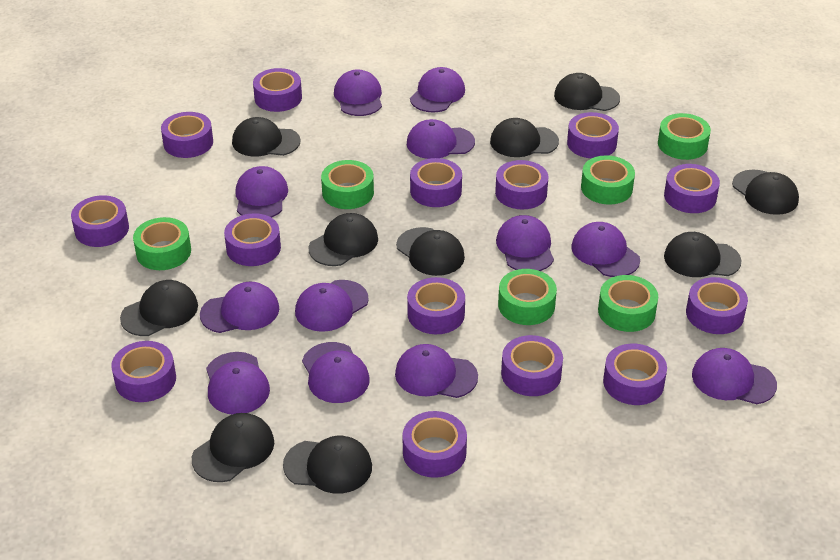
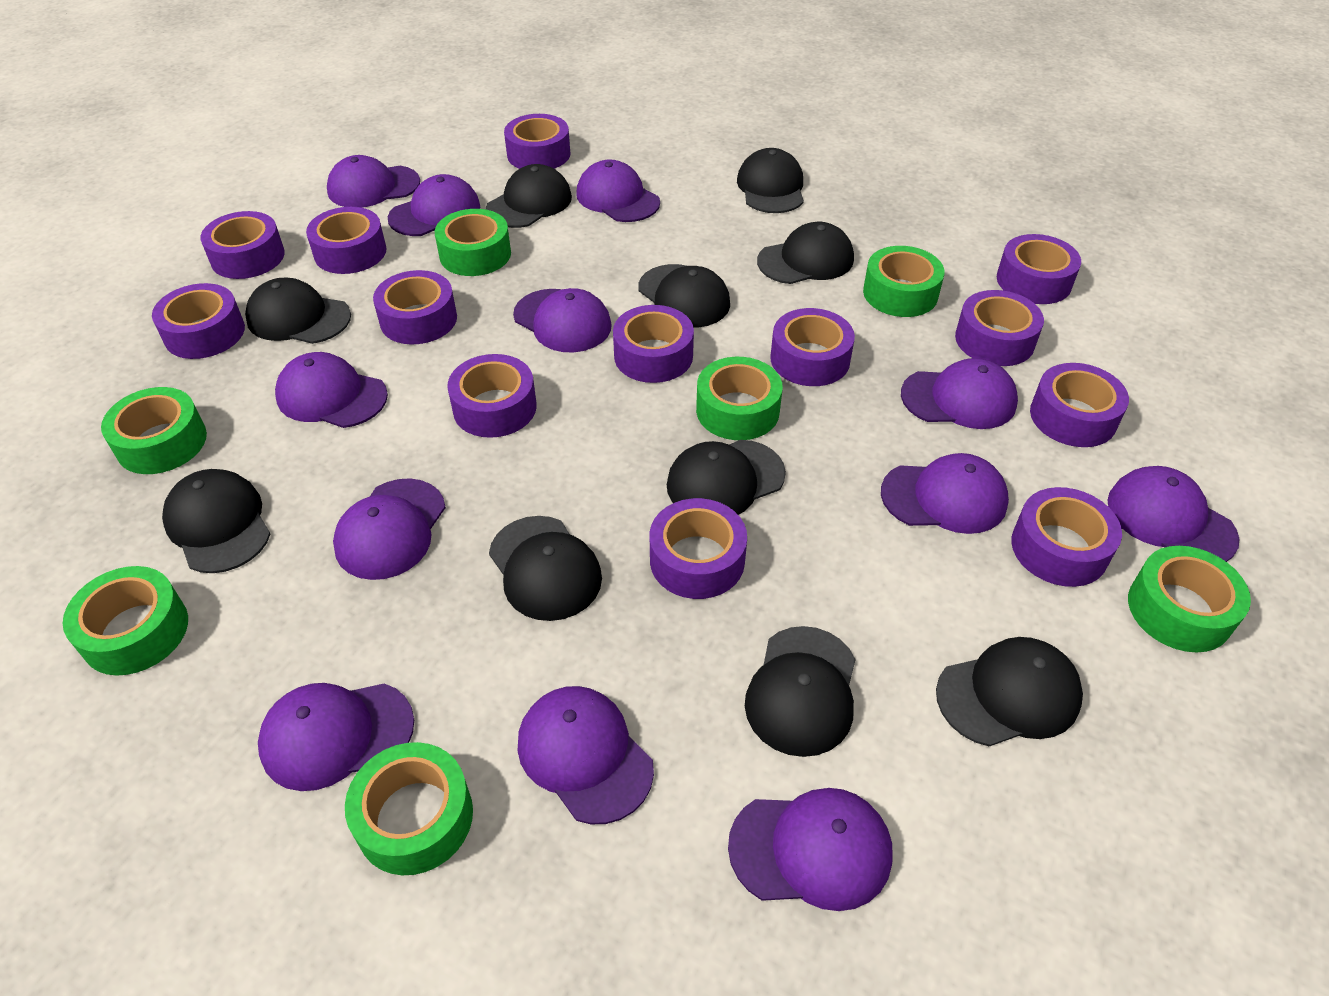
green tape: [133,217,191,270] [321,160,374,209] [498,269,557,325] [581,155,635,205] [598,275,658,332] [658,113,711,160] = 6 -> [62,566,188,676] [101,387,207,474] [345,742,473,875] [435,209,511,276] [696,357,783,440] [863,246,945,317] [1128,546,1251,653] = 7
purple tape: [71,195,129,247] [111,341,176,402] [161,112,213,158] [224,213,281,266] [253,68,302,112] [403,411,467,478] [407,277,465,334] [410,158,462,207] [495,160,548,210] [501,335,563,396] [567,112,619,158] [603,344,667,405] [664,164,720,213] [686,277,748,334] = 14 -> [152,283,245,359] [200,211,285,279] [306,207,387,274] [373,270,457,344] [447,354,537,438] [504,114,571,169] [613,305,694,383] [650,498,747,599] [770,308,855,386] [955,290,1044,366] [997,234,1081,304] [1011,487,1122,587] [1030,363,1129,447] = 13

